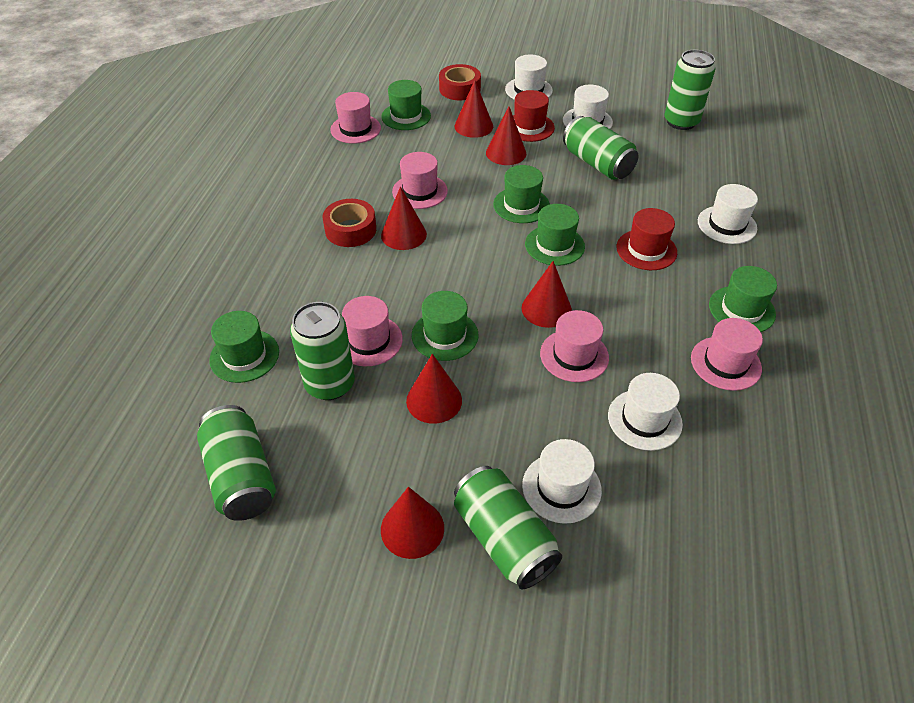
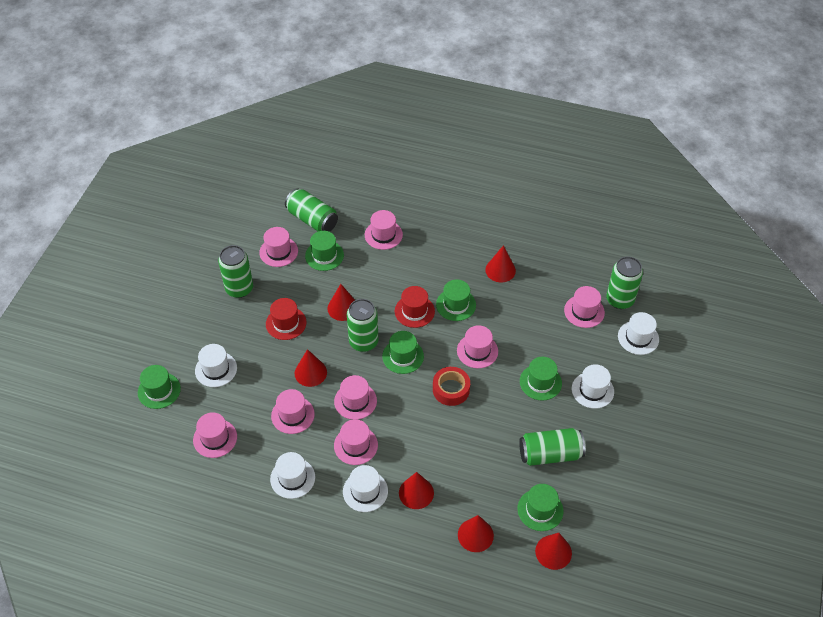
pink hat: [330,92,381,144] [342,296,403,366] [392,152,448,209] [540,310,609,382] [691,318,763,391] = 5 -> [193,412,237,458] [259,227,298,267] [271,389,315,434] [334,375,377,420] [334,419,378,465] [365,210,403,250] [457,325,498,368] [564,286,605,328] = 8
red tape: [323,199,376,247] [439,64,481,100] = 2 -> [433,367,470,406] = 1

